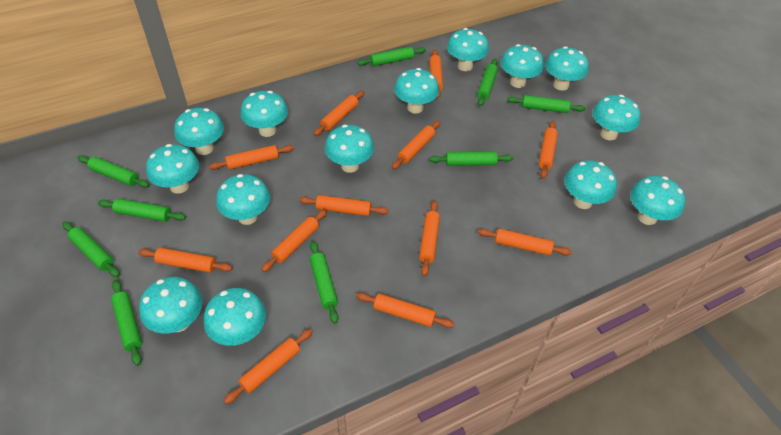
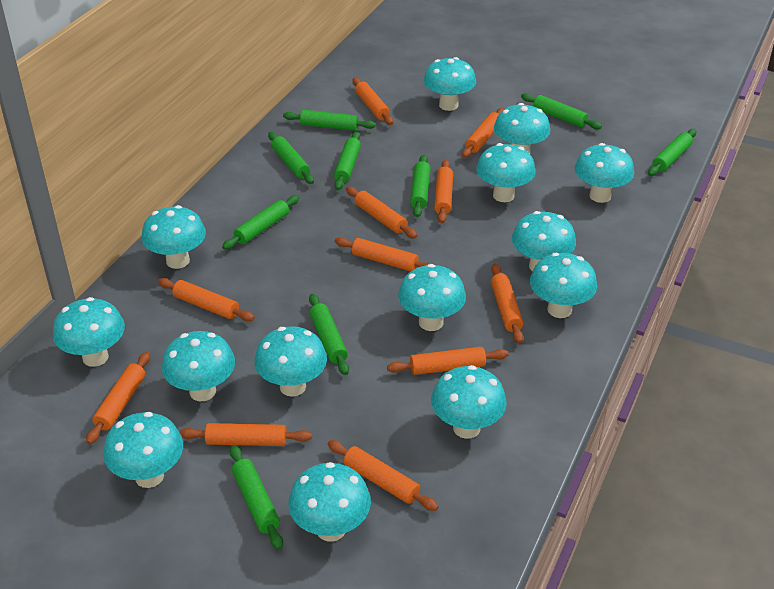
orange rolling pin: [139,248,233,273] [209,145,294,170] [224,329,313,404] [261,209,327,272] [299,195,388,216] [313,91,364,136] [356,292,454,328] [392,121,440,170] [419,200,440,276] [429,49,443,99] [478,228,572,256] [539,121,558,179] = 12 -> [86,352,150,444] [158,278,255,321] [180,423,312,446] [328,440,439,511] [335,237,432,271] [346,186,417,238] [352,78,393,125] [387,347,509,375] [434,160,453,223] [462,108,504,158] [491,264,524,344] = 11

